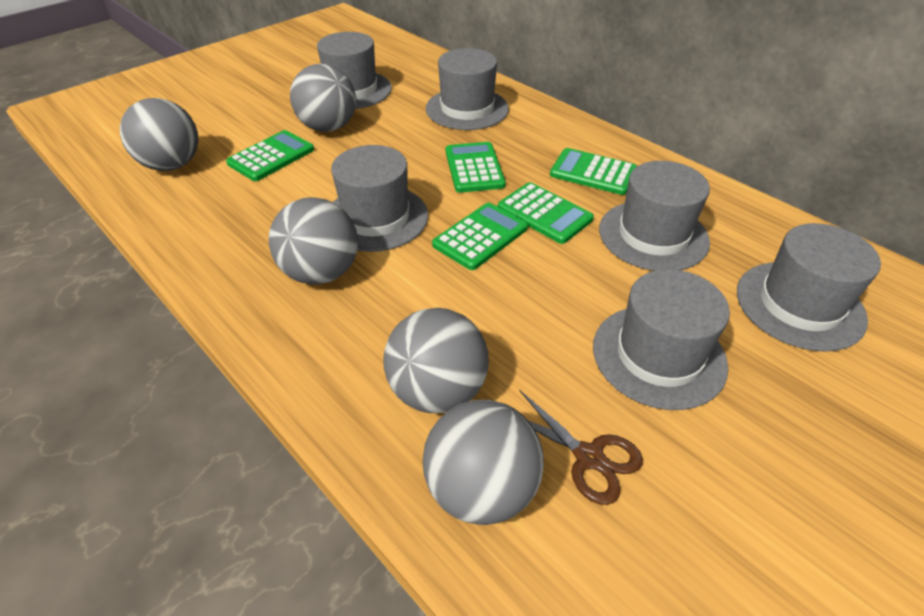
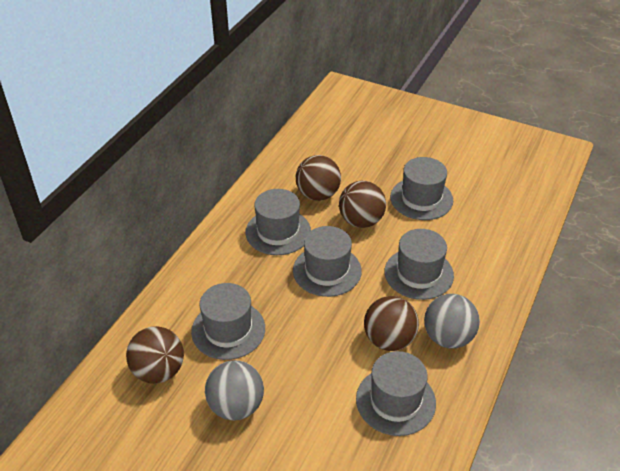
brown ball: none = 0 -> [126,326,184,384] [296,155,341,201] [339,181,386,228] [364,296,419,351] = 4
brown scissors: [519,390,643,505] = 1 -> none = 0
green calculator: [226,130,314,181] [432,203,528,270] [446,142,506,193] [498,182,594,244] [550,148,637,195] = 5 -> none = 0
grey ball: [120,98,198,171] [269,197,358,285] [290,64,356,132] [383,308,489,413] [423,400,544,525] = 5 -> [205,360,264,420] [424,294,480,348] = 2

